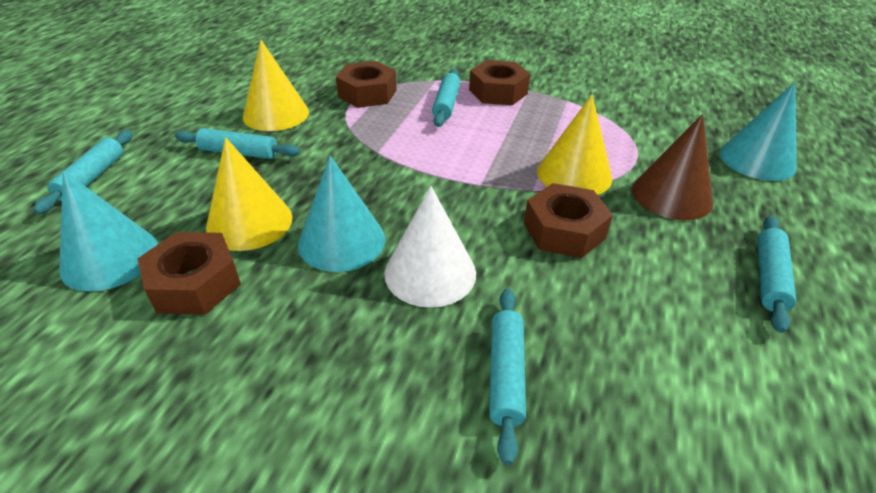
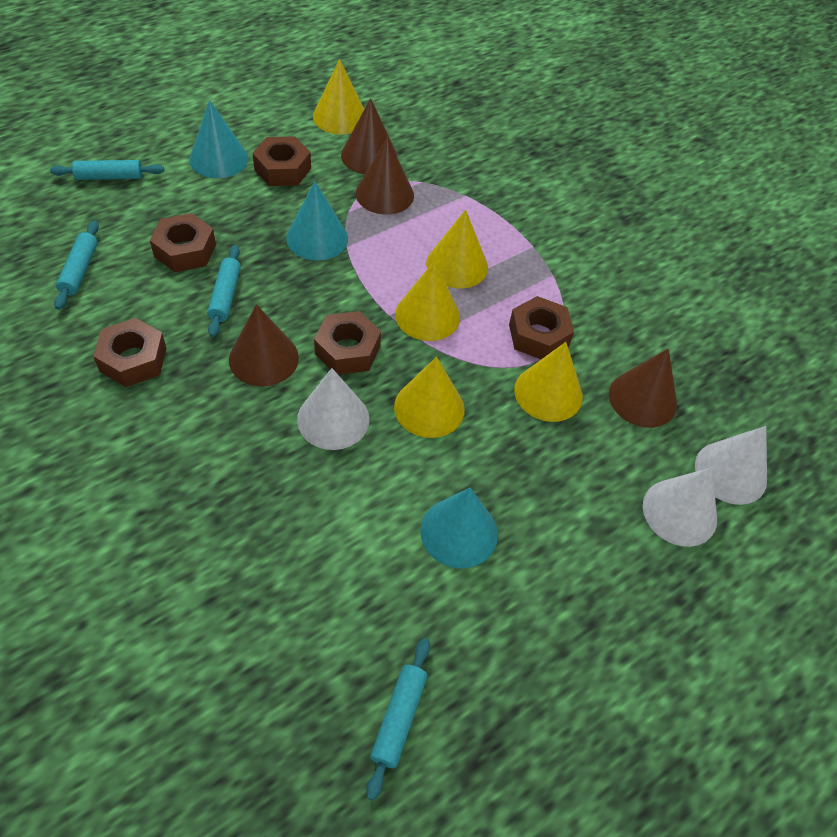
brown cone: [632,114,713,220] = 1 -> [229,304,299,386] [341,98,397,174] [356,137,414,214] [609,348,677,428] = 4
brown nut: [137,232,241,315] [336,61,397,108] [469,60,530,105] [524,183,613,258] = 4 -> [93,318,167,387] [150,213,216,272] [252,136,311,186] [314,311,381,375] [509,296,574,359] = 5
turquoise rolling pin: [33,130,133,214] [175,128,300,159] [432,69,460,127] [489,288,526,465] [757,216,796,333] = 5 -> [50,160,164,180] [54,220,99,310] [207,245,241,337] [366,638,430,801] = 4
white cone: [384,186,476,308] = 1 -> [297,368,369,450] [643,467,717,547] [695,426,767,505] = 3
yellow cone: [206,137,292,251] [243,40,309,131] [537,95,612,195] = 3 -> [313,59,364,134] [394,357,465,438] [395,261,460,341] [426,210,488,288] [514,342,583,422] = 5

